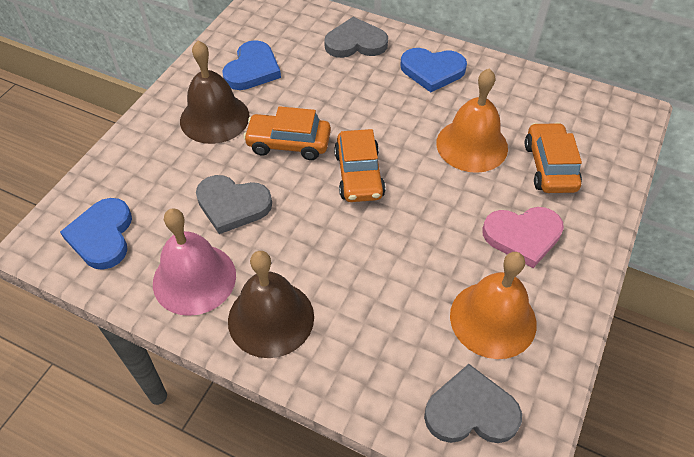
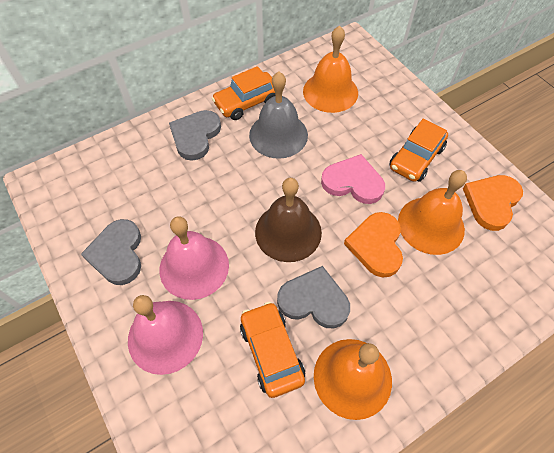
blue heart: [60,198,132,270] [222,40,281,90] [400,48,467,92] = 3 -> none = 0
brown bell: [180,41,250,144] [228,251,314,358] = 2 -> [255,178,322,262] = 1
grey bell: none = 0 -> [249,72,308,159] = 1
orange bell: [436,68,508,173] [450,252,537,359] = 2 -> [303,26,358,113] [314,339,392,420] [398,170,467,255] = 3
orange heart: none = 0 -> [344,212,403,278] [463,175,523,231] = 2
pink bell: [153,208,236,316] = 1 -> [128,295,203,375] [159,216,229,300] = 2

